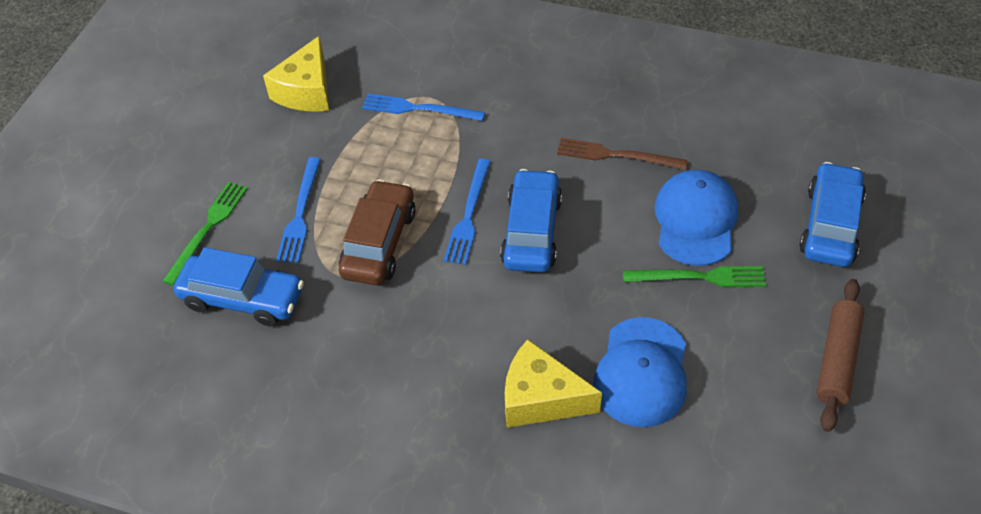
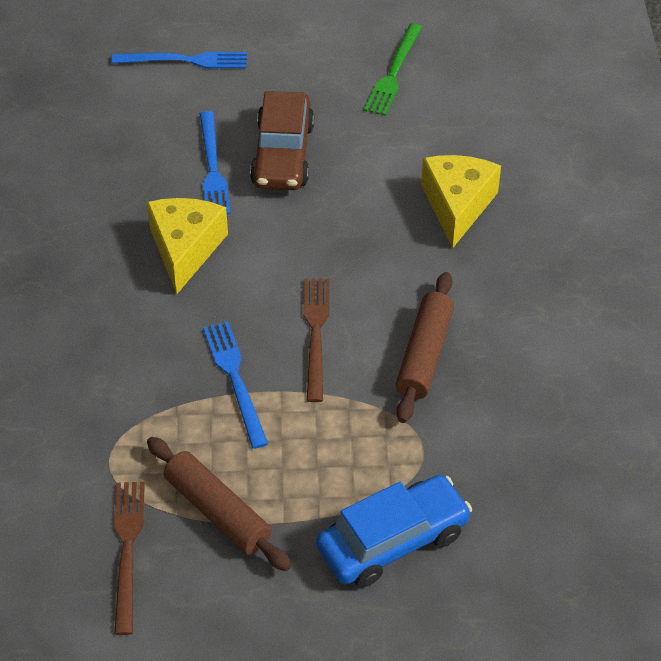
blue cap: [593,317,687,427] [654,170,738,266] = 2 -> none = 0
blue car: [174,247,304,326] [500,169,562,273] [799,162,866,267] = 3 -> [316,475,472,588] = 1
brown fork: [557,138,687,170] = 1 -> [114,482,145,635] [303,278,329,402] = 2
brown rolling pin: [816,279,865,432] = 1 -> [147,437,291,571] [396,272,454,423] = 2
green fork: [163,182,248,286] [623,266,766,287] = 2 -> [364,24,422,116] = 1

